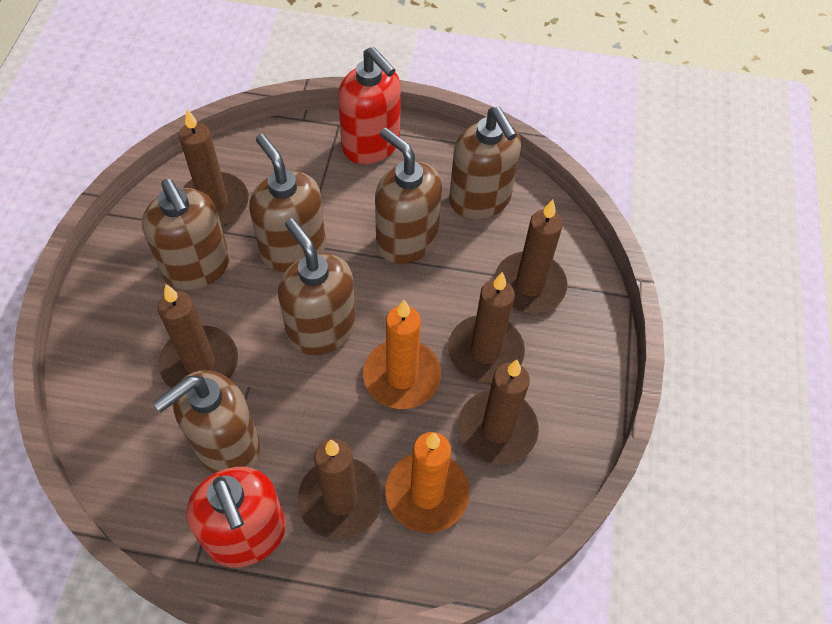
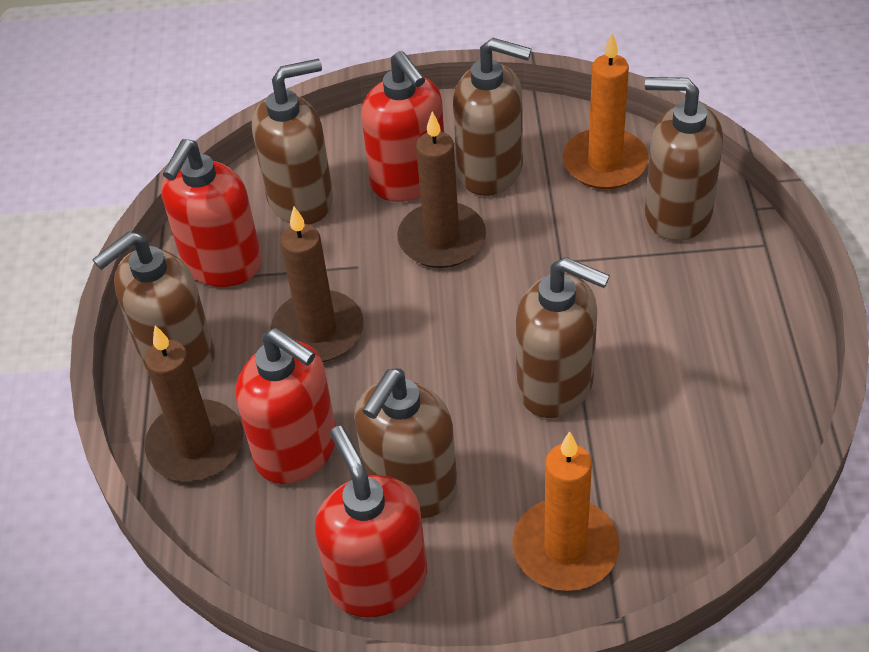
brown candle: [158,284,238,388] [179,109,249,227] [298,439,383,540] [448,272,525,383] [458,360,539,465] [494,199,568,313] = 6 -> [145,325,243,481] [271,207,364,362] [397,111,486,268] = 3
red soap dispenser: [186,467,286,567] [338,47,401,164] = 2 -> [161,139,262,287] [236,328,336,484] [315,426,427,617] [361,51,444,202] = 4

